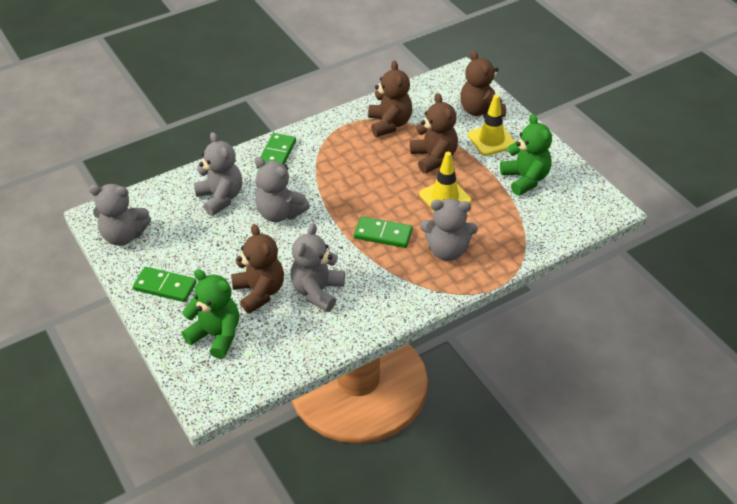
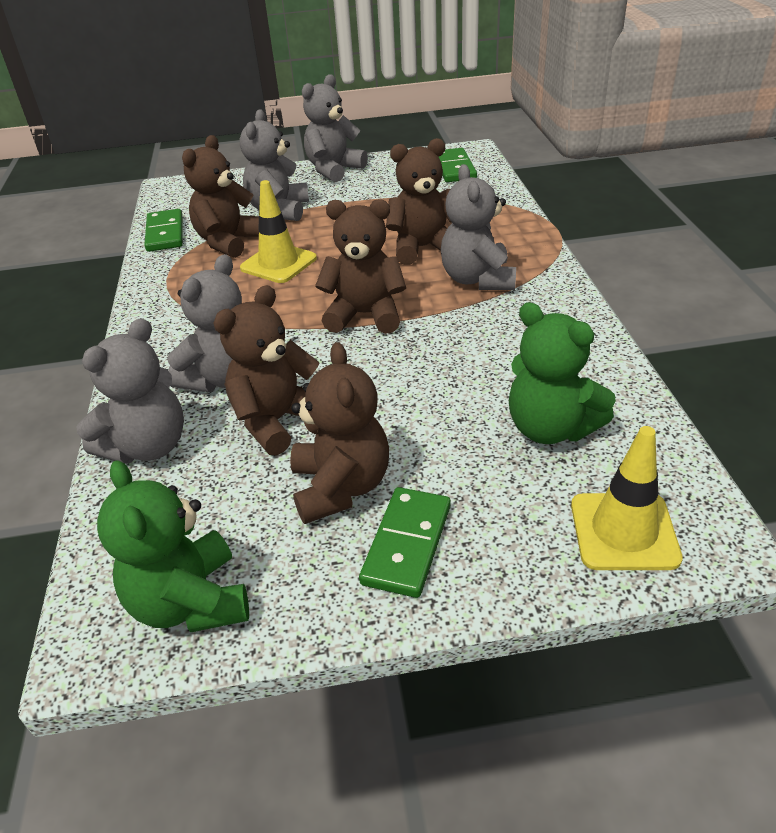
brown teddy bear: [231,224,284,314] [368,61,412,137] [410,93,458,174] [461,50,506,118] = 4 -> [182,135,259,258] [214,285,320,456] [290,342,389,524] [315,199,406,334] [386,138,451,265] = 5

